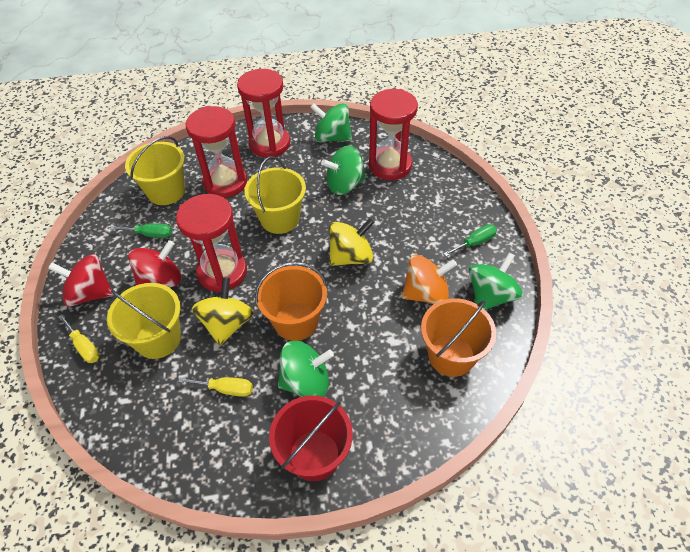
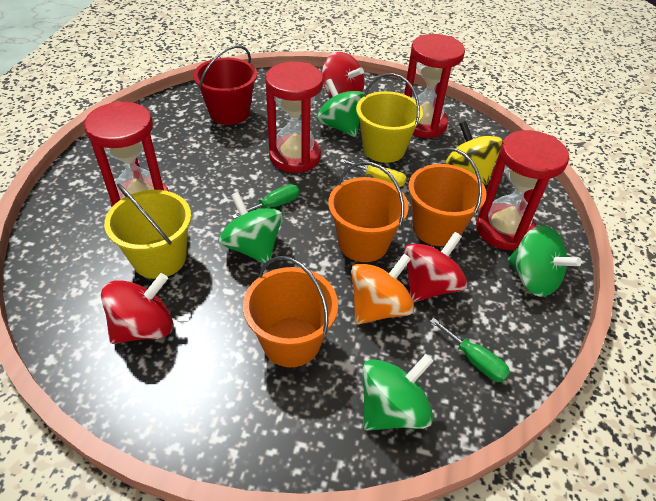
orange bucket: [255,262,327,341] [421,298,496,377] = 2 -> [243,256,338,367] [328,162,409,262] [408,147,487,246] = 3
red spinning top: [48,254,113,307] [128,240,182,287] = 2 -> [101,273,173,344] [322,52,365,98] [404,232,468,302] = 3
yellow bucket: [107,283,181,359] [125,136,185,205] [244,156,306,234] = 3 -> [104,183,191,279] [356,73,423,163] = 2
yellow screwdriver: [58,314,100,363] [178,377,253,397] = 2 -> [340,159,407,187] = 1
yellow spinning top: [192,278,254,346] [329,218,374,266] = 2 -> [446,121,504,185] = 1

